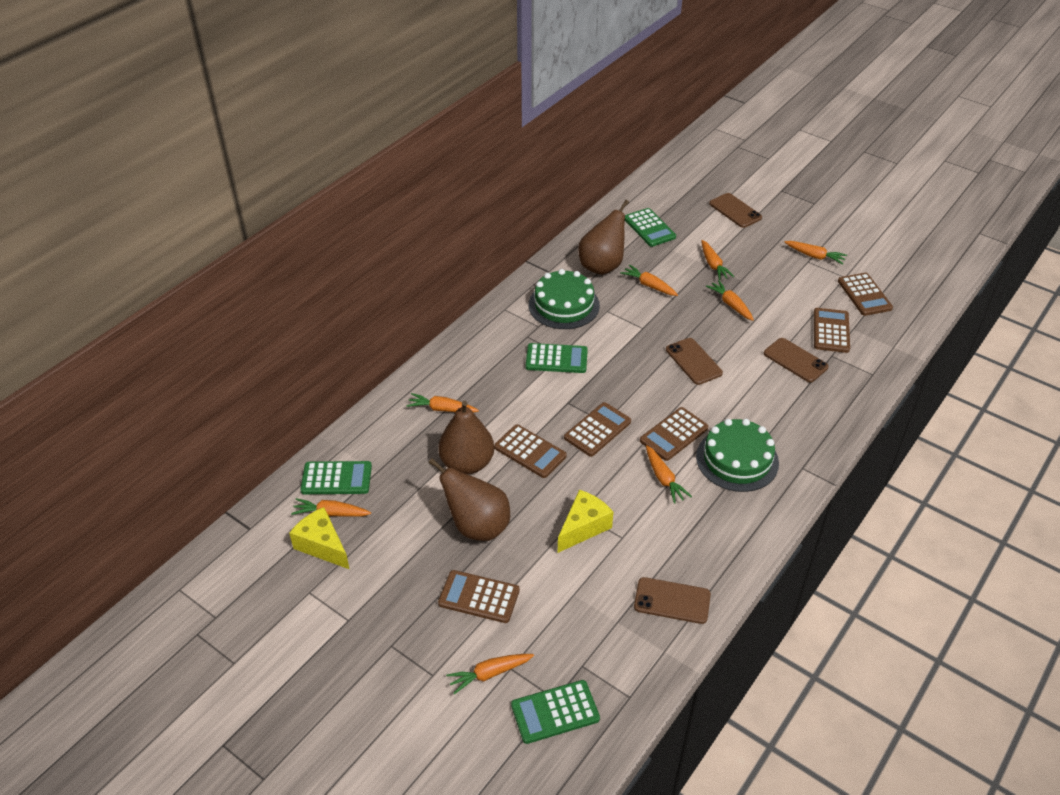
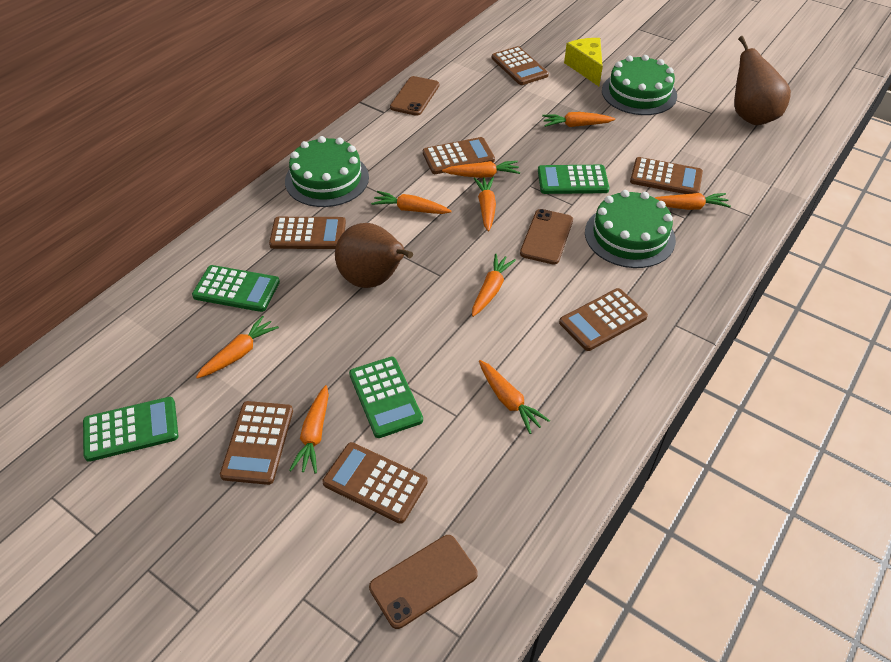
brown calculator: [438,570,520,623] [494,425,567,478] [564,402,631,457] [640,407,708,461] [814,308,850,353] [838,273,893,316] = 6 -> [220,401,293,485] [269,217,346,249] [322,442,428,524] [423,137,495,174] [492,46,549,85] [559,288,648,351] [630,157,703,194] = 7
brown pear: [429,458,510,541] [438,401,494,474] [578,200,629,275] = 3 -> [335,223,413,288] [734,36,791,125] = 2
brown phone: [634,577,711,624] [666,338,723,385] [709,193,762,228] [764,338,829,382] = 4 -> [369,535,478,629] [390,76,439,116] [520,209,573,264] = 3
green cake: [529,269,600,329] [696,419,779,492] = 2 -> [285,136,369,207] [585,190,676,268] [602,55,677,115] = 3
orange carrot: [291,498,371,517] [406,393,479,413] [446,654,534,694] [620,265,678,296] [646,445,692,503] [701,240,735,280] [706,280,754,321] [784,241,847,265] = 8 -> [196,316,279,379] [289,385,329,474] [371,191,452,214] [442,161,520,178] [472,254,516,317] [474,177,496,232] [479,360,550,434] [542,112,615,127] [655,193,731,210] = 9
yellow cheese: [289,507,349,569] [558,490,613,553] = 2 -> [564,38,603,86] = 1

